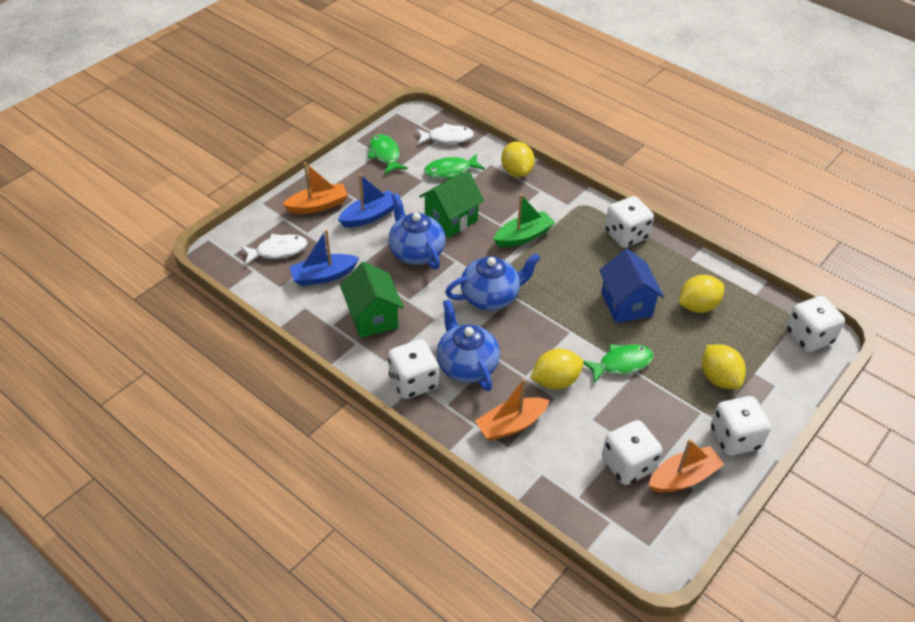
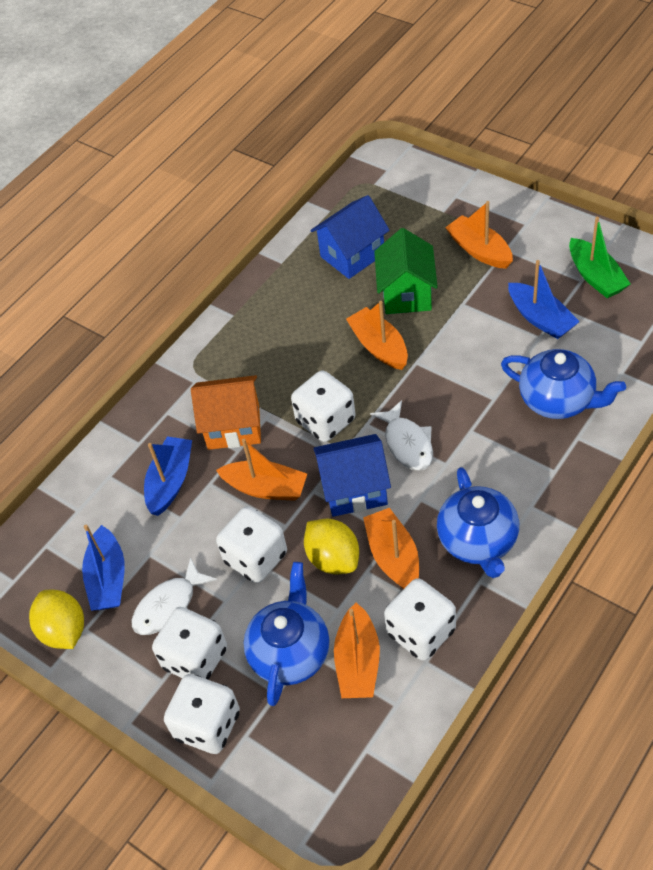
blue boat: [289,229,359,286] [338,174,394,228] = 2 -> [82,525,125,611] [144,436,192,516] [508,260,580,339] = 3
blue house: [599,249,664,323] = 1 -> [310,195,390,279] [313,434,391,517] = 2
green fish: [367,134,408,175] [424,153,485,179] [583,344,653,384] = 3 -> none = 0
green house: [340,262,404,338] [419,171,484,238] = 2 -> [374,228,438,314] = 1
orange boat: [282,162,348,214] [475,378,550,441] [649,439,725,493] = 3 -> [216,439,307,501] [334,603,380,698] [346,301,408,370] [363,508,419,589] [445,201,513,269] = 5
orange house: none = 0 -> [191,375,261,450] = 1
yellow lemon: [501,142,535,177] [530,349,584,390] [679,275,724,313] [702,344,746,389] = 4 -> [29,590,84,649] [304,519,359,575] = 2

